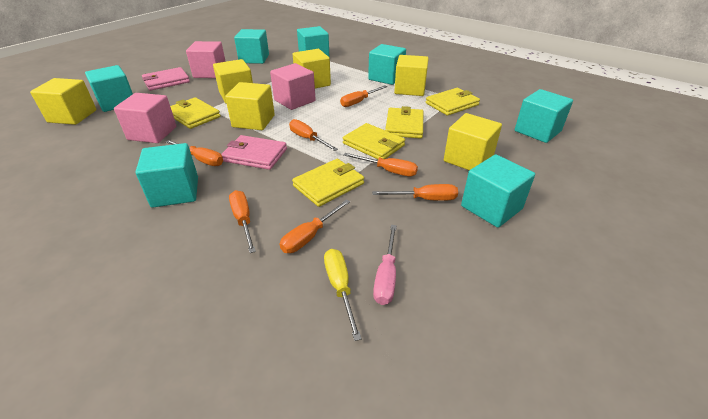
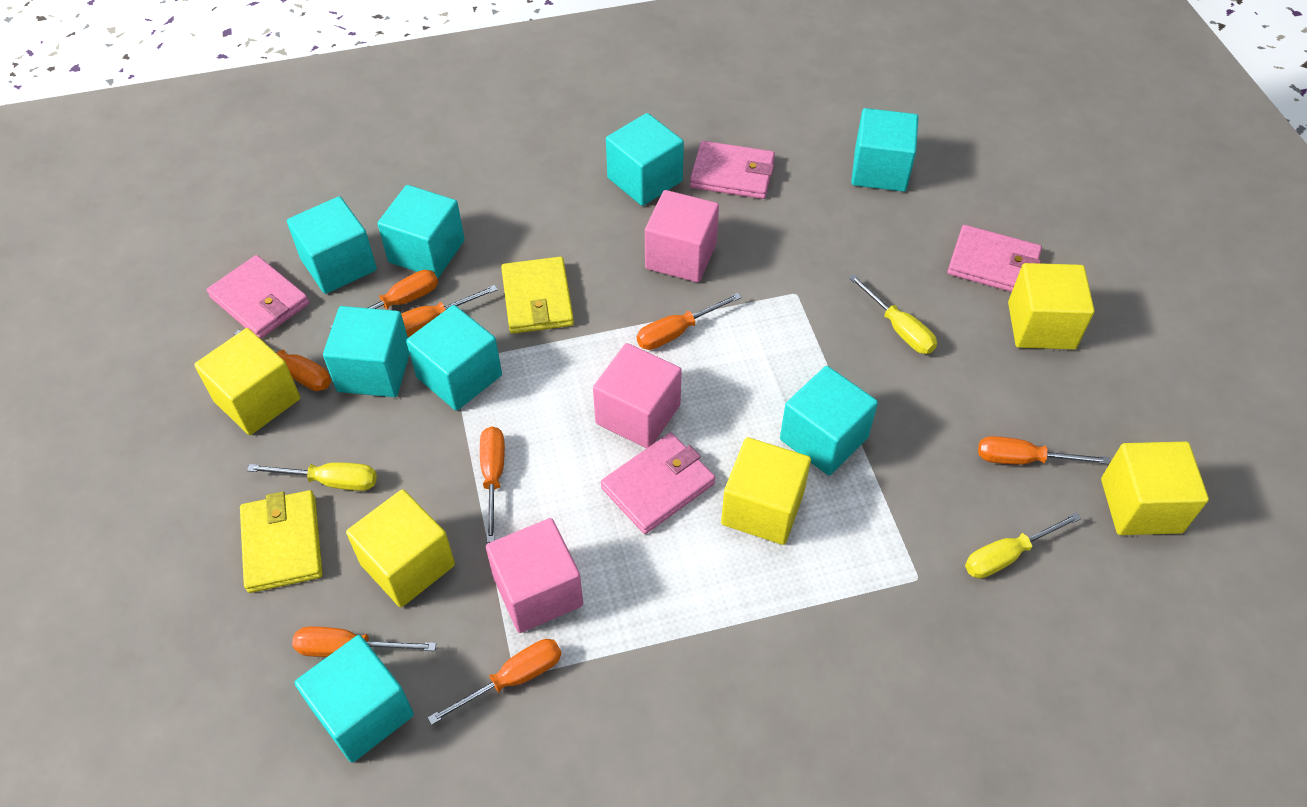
orange screwdriver: [166,140,223,166] [229,190,256,253] [280,199,350,253] [289,119,338,151] [340,85,388,107] [343,153,418,177] [372,184,458,201] = 7 -> [234,329,331,391] [292,627,436,657] [330,270,438,329] [401,285,498,337] [427,639,562,725] [480,426,505,543] [637,293,742,350] [978,436,1110,464] = 8
pink screwdriver: [373,225,397,305] = 1 -> none = 0
pink wallet: [142,67,190,91] [221,135,287,170] = 2 -> [207,255,309,339] [601,433,716,534] [690,141,775,199] [947,225,1042,292] = 4
turquoise cube: [85,65,133,112] [135,143,198,208] [234,29,269,64] [297,26,330,58] [368,44,406,85] [461,154,535,228] [515,89,573,143] = 7 -> [287,196,377,294] [295,635,414,763] [323,306,410,397] [378,185,465,278] [406,305,502,411] [606,113,684,206] [780,366,878,475] [851,108,919,192] = 8
yellow cube: [30,78,97,125] [213,59,253,104] [225,82,275,130] [293,49,331,88] [394,55,429,96] [444,113,502,170] = 6 -> [194,328,300,435] [346,489,455,607] [721,437,811,545] [1008,263,1094,349] [1101,441,1209,535] = 5
yellow screwdriver: [324,249,362,341] = 1 -> [247,462,377,491] [849,274,937,354] [965,512,1081,578] = 3
yellow wallet: [170,97,221,129] [292,159,364,207] [343,123,405,159] [385,106,423,139] [426,88,480,116] = 5 -> [240,490,323,593] [501,257,574,334] = 2

